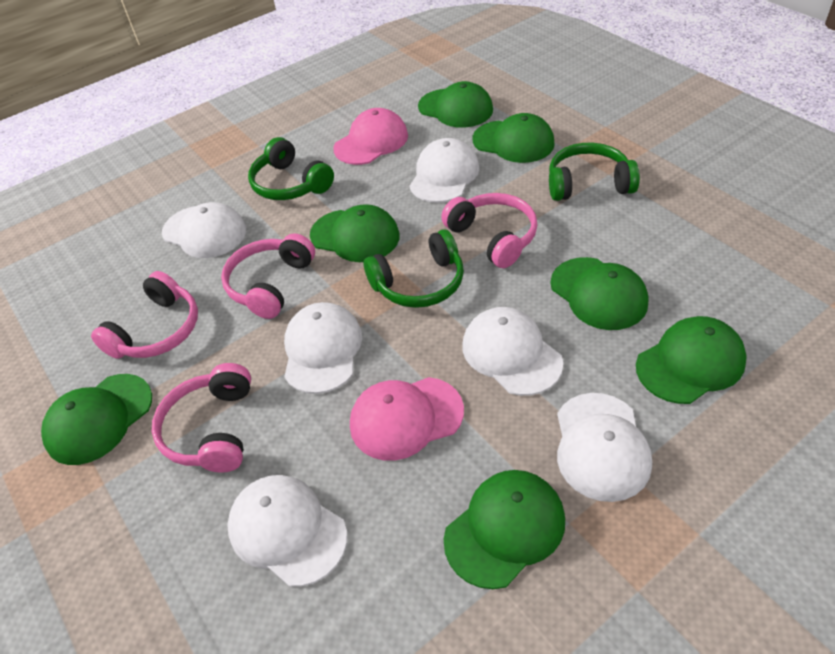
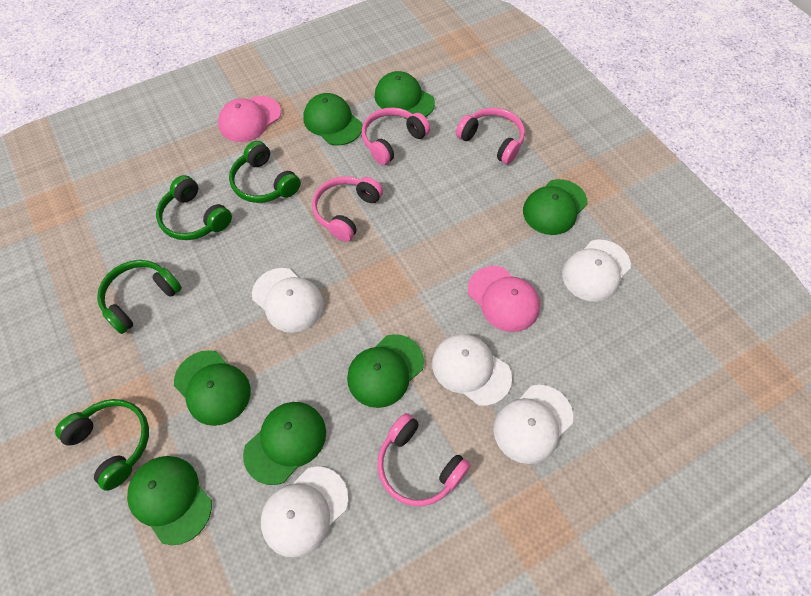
green headphones: [248,137,334,200] [364,230,464,308] [549,143,640,201] = 3 -> [55,399,149,491] [97,260,182,334] [156,175,232,240] [229,141,301,203] = 4
white cap: [162,202,246,258] [227,475,347,587] [284,302,362,394] [409,138,479,203] [462,307,563,396] [557,393,652,502] = 6 -> [252,268,324,333] [261,466,348,558] [432,334,512,406] [493,385,573,464] [562,239,631,302] = 5

